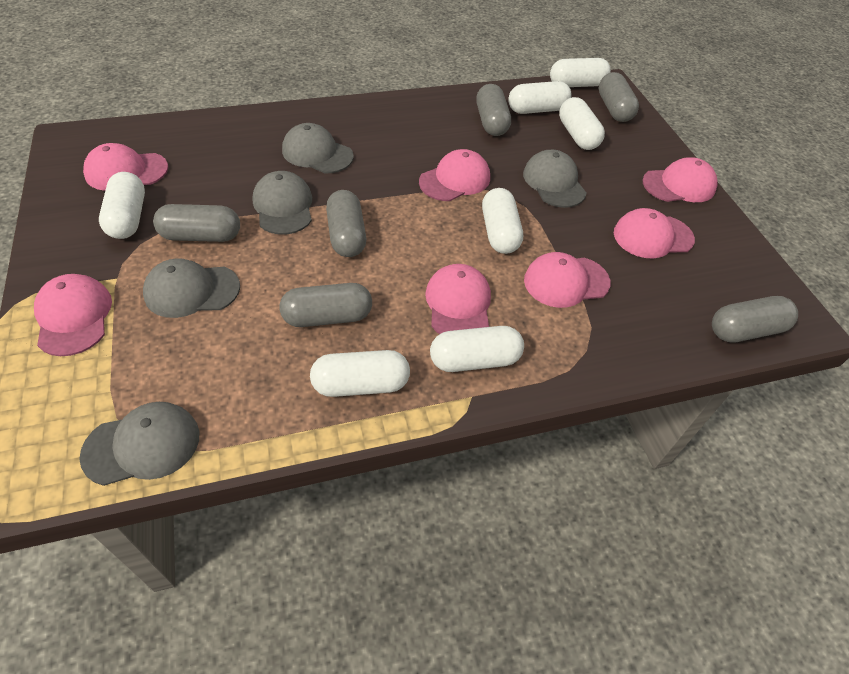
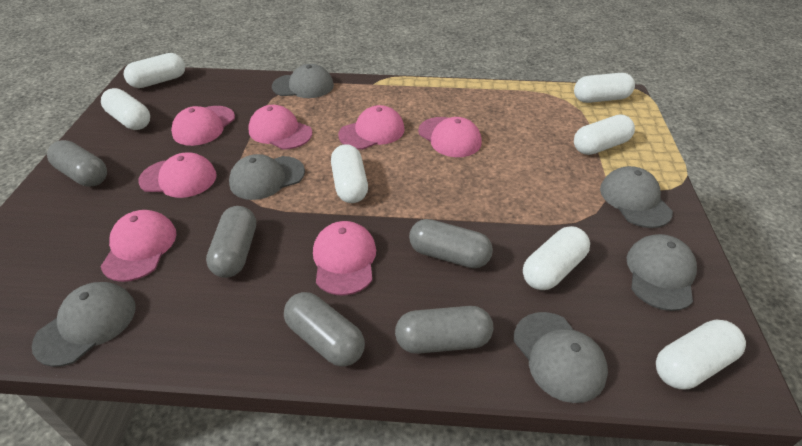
grey cap: [79,402,199,486] [143,258,240,318] [252,171,312,235] [282,123,354,173] [523,150,586,208] = 5 -> [32,282,136,367] [229,154,305,200] [272,64,334,98] [514,312,608,403] [600,166,673,228] [626,234,697,311] = 6
grey capsule: [153,204,240,242] [279,283,372,327] [326,190,366,257] [476,84,511,136] [599,72,639,122] [712,296,798,343] = 6 -> [47,140,107,187] [206,206,256,278] [284,292,365,367] [395,306,493,354] [409,219,493,268] = 5

